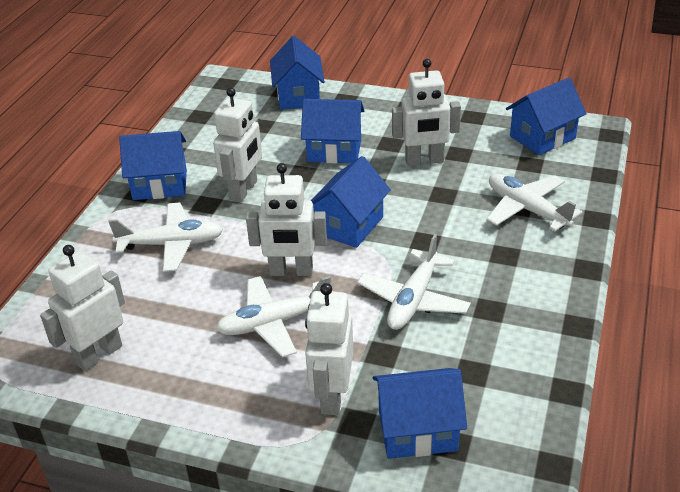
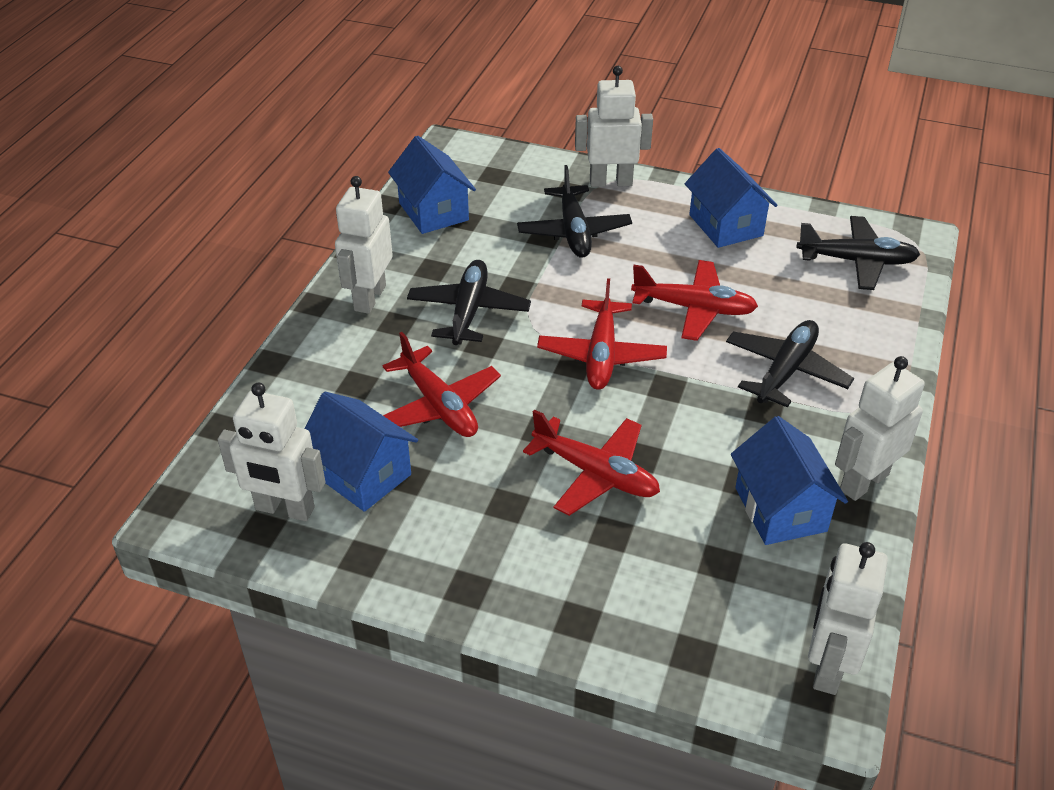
black plane: none = 0 -> [407,260,531,345] [517,165,632,258] [726,320,854,407] [797,216,920,290] = 4
blue house: [119,131,187,200] [270,36,325,110] [301,99,364,163] [311,156,391,248] [373,368,467,459] [506,78,587,155] = 6 -> [304,392,418,512] [388,136,476,234] [685,148,778,248] [731,416,848,545] = 4
red plane: none = 0 -> [383,332,501,437] [523,410,660,516] [537,278,667,390] [631,260,758,341] = 4
white plane: [108,203,223,272] [216,276,331,357] [357,234,471,330] [487,174,582,231] = 4 -> none = 0

